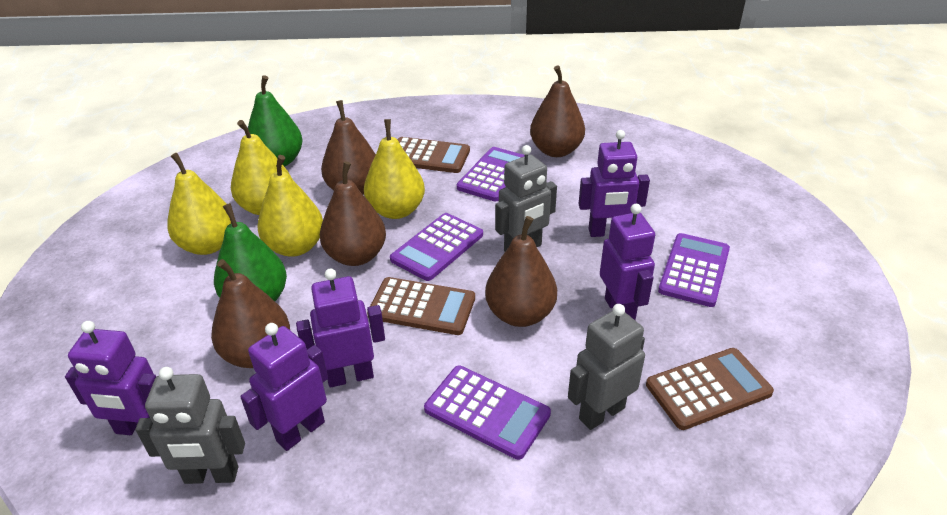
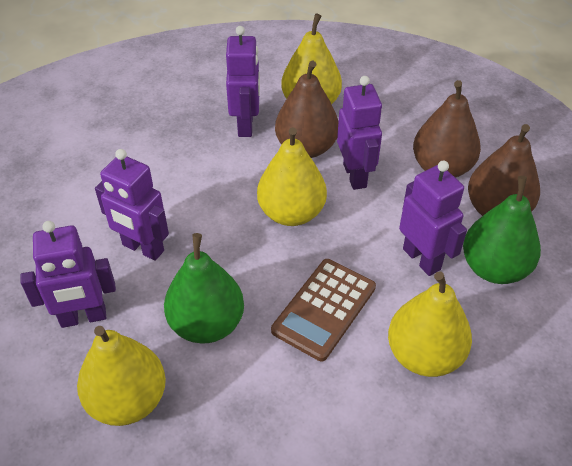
brown calculator: [367,277,475,335] [397,137,470,173] [646,348,774,430] = 3 -> [271,259,376,361] = 1
brown pear: [211,259,290,368] [320,162,386,266] [321,100,376,195] [485,216,557,327] [530,65,585,157] = 5 -> [275,61,339,158] [413,80,481,177] [468,124,540,216] = 3
grey robot: [135,367,245,484] [495,145,557,251] [568,304,645,430] = 3 -> none = 0
purple calculator: [390,213,483,281] [424,366,551,460] [457,147,525,201] [658,233,730,307] = 4 -> none = 0

